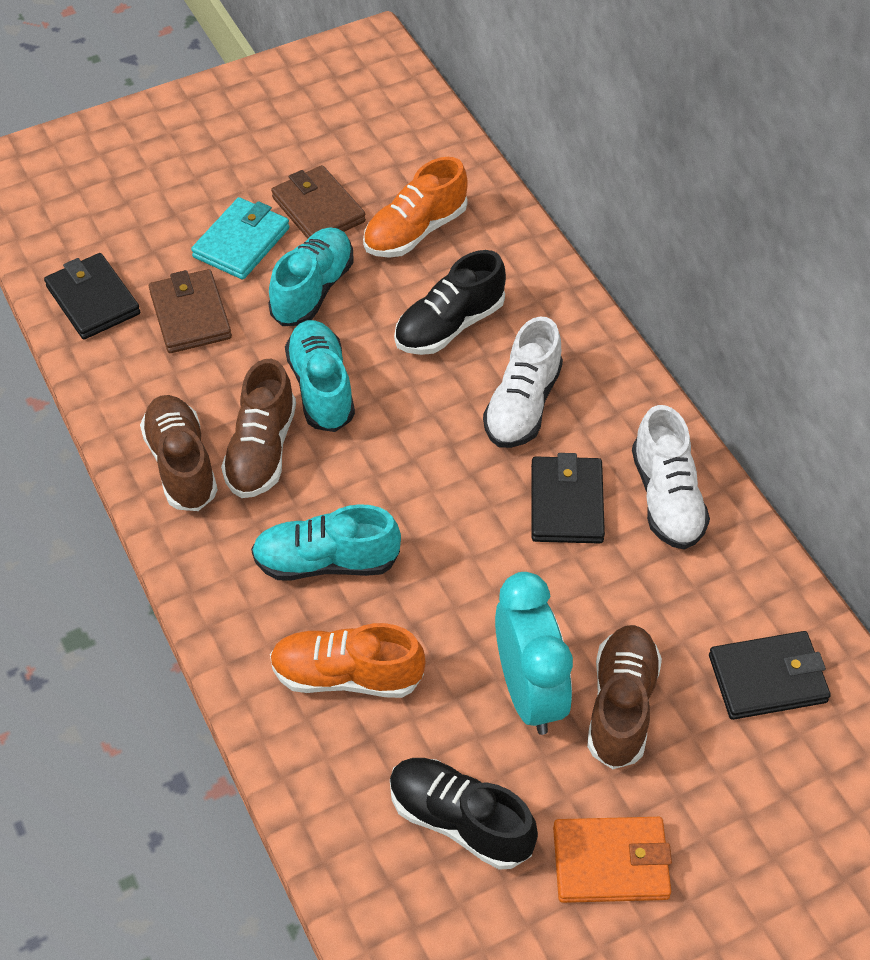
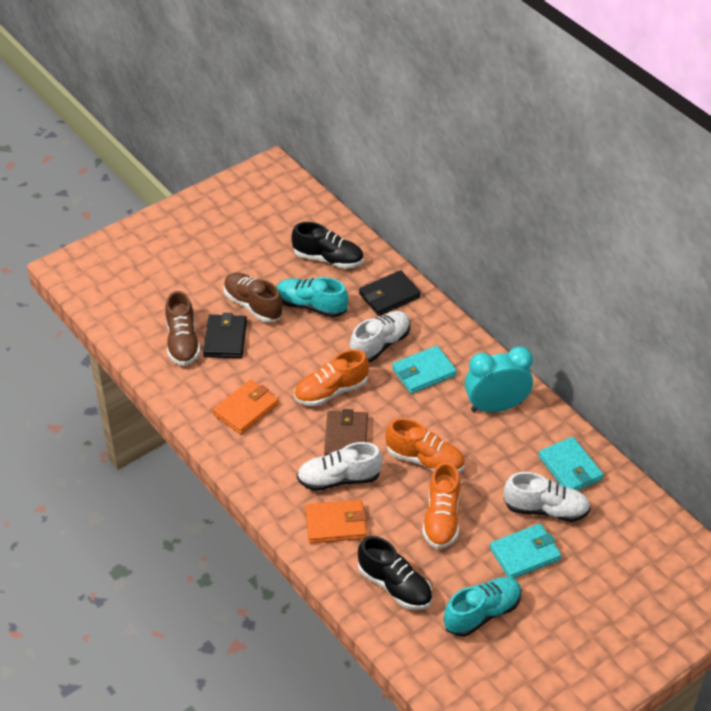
black wallet: [44,253,140,339] [531,453,605,544] [709,631,831,720] = 3 -> [203,313,247,358] [359,270,421,316] = 2
brown shoe: [140,395,218,511] [221,359,296,498] [587,625,662,769] = 3 -> [165,291,200,366] [224,273,283,323] = 2
brown wallet: [149,269,232,353] [271,165,366,239] = 2 -> [324,409,368,456] = 1
orange shoe: [270,623,425,698] [363,157,468,258] = 2 -> [294,349,369,406] [385,418,465,473] [422,462,460,549] = 3
orange wallet: [553,817,672,903] = 1 -> [213,380,278,434] [305,500,367,544] = 2
turquoise shoe: [251,504,401,580] [268,227,354,326] [285,320,355,432] = 3 -> [277,277,348,318] [444,577,522,637] = 2
turquoise wallet: [191,197,290,280] = 1 -> [392,346,457,394] [490,524,561,579] [538,437,603,491] = 3
white shoe: [483,317,563,448] [632,405,710,550] = 2 -> [297,442,382,491] [350,311,410,363] [504,472,591,522] = 3

